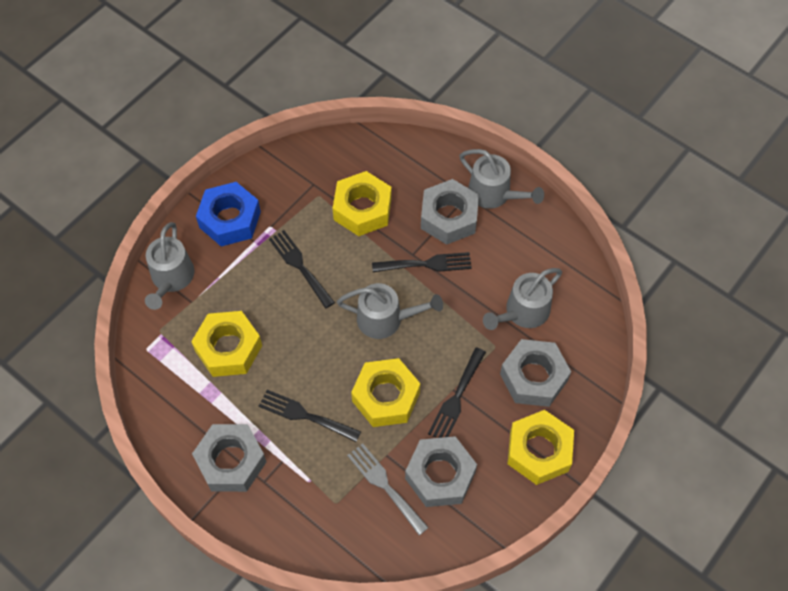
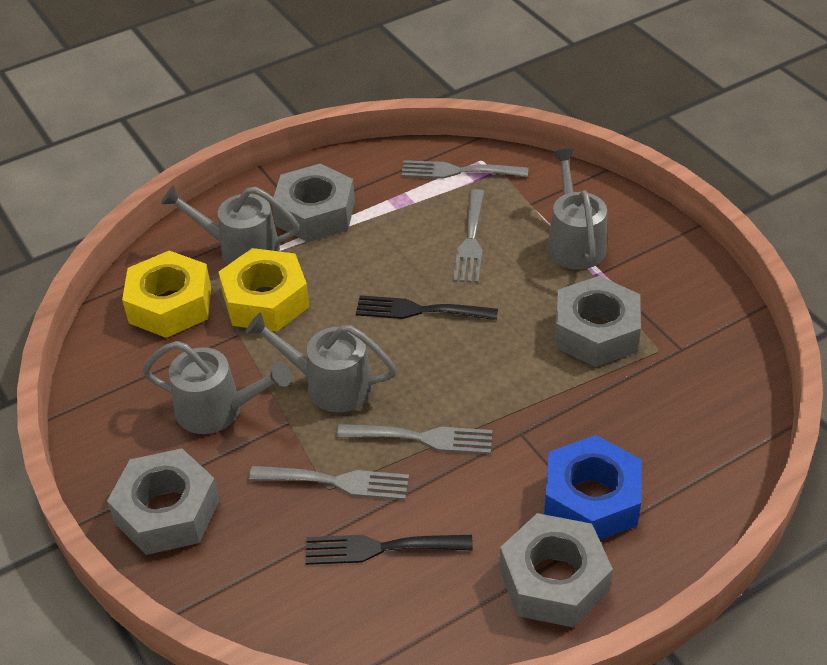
black fork: [259,390,361,442] [269,230,335,309] [372,252,472,272] [428,347,486,438] = 4 -> [306,535,473,565] [356,295,498,320] = 2
grey fork: [347,443,429,535] = 1 -> [249,466,409,500] [337,424,492,454] [401,160,528,179] [453,189,485,283] = 4
yellow nut: [191,311,262,377] [333,171,392,236] [351,358,420,427] [507,410,574,485] = 4 -> [122,251,211,338] [219,248,310,332] = 2

